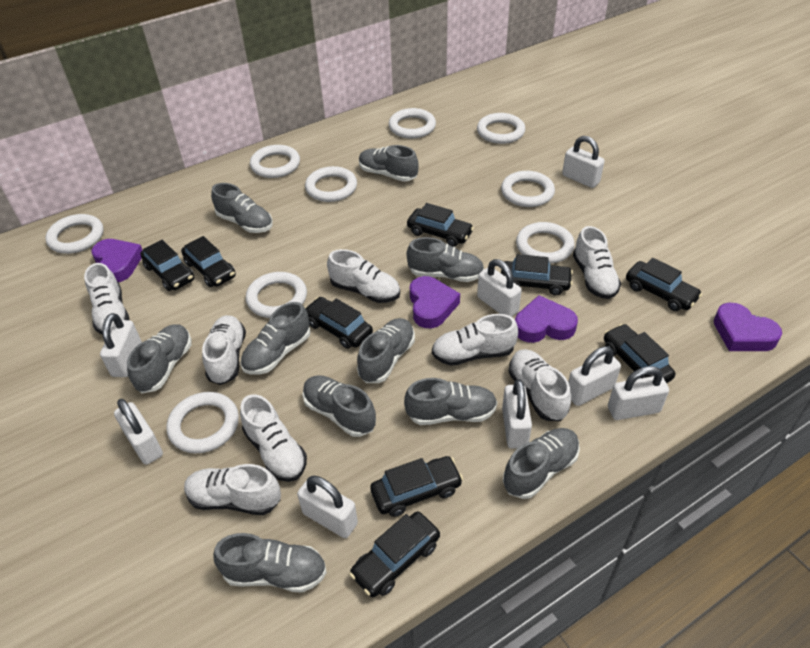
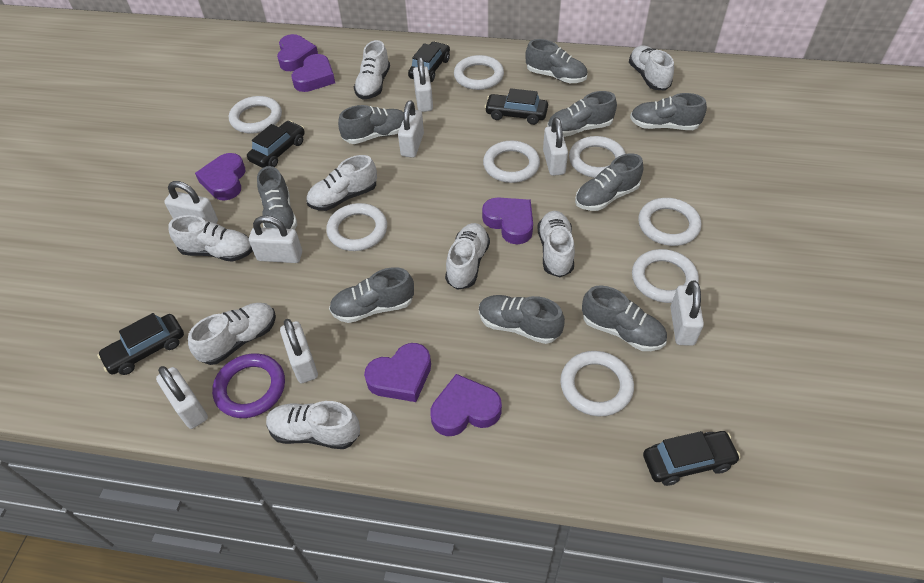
black car: [140,240,194,291] [181,236,236,287] [304,297,373,349] [349,511,440,597] [370,456,463,517] [407,203,474,247] [501,254,573,295] [604,324,675,383] [626,258,702,311] = 9 -> [97,313,184,375] [247,121,305,168] [408,42,450,82] [484,88,548,125] [643,431,741,486] = 5
grey shoe: [127,324,191,393] [211,183,273,233] [214,533,327,593] [241,302,311,375] [302,375,376,437] [357,318,415,383] [359,145,419,182] [404,378,497,425] [407,237,484,282] [503,428,580,499] = 10 -> [257,166,297,230] [329,267,414,323] [338,105,404,144] [479,295,565,344] [525,39,587,83] [547,91,617,137] [575,153,643,211] [582,285,667,351] [630,93,707,130] = 9
purple heart: [92,239,143,282] [410,276,460,328] [515,295,578,343] [713,303,782,351] = 4 -> [195,153,246,201] [277,34,318,71] [291,54,335,92] [364,343,431,402] [430,374,502,436] [482,197,533,244] = 6
purple ring: none = 0 -> [212,353,285,418] = 1
white ring: [45,214,103,254] [166,392,239,453] [246,272,307,318] [250,145,300,178] [305,166,357,202] [389,108,436,138] [477,113,525,144] [501,171,555,207] [516,222,575,264] = 9 -> [229,96,282,134] [326,203,387,251] [454,55,504,90] [483,141,540,183] [560,351,634,416] [569,136,626,178] [632,249,699,303] [638,198,701,246] = 8

